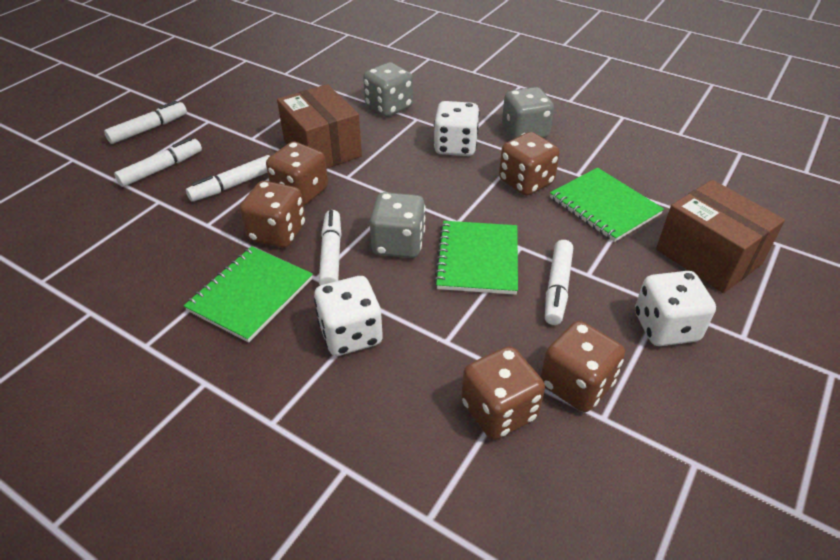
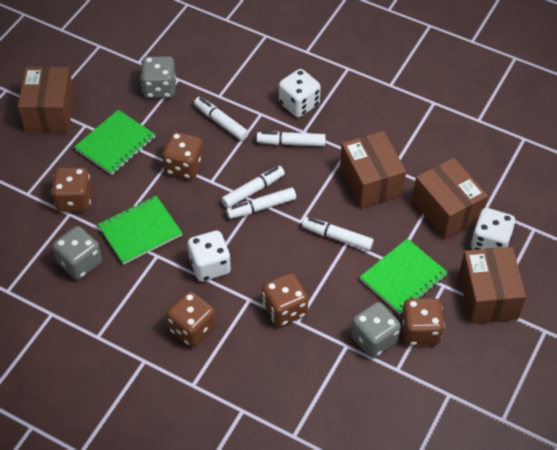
brown box: [277,84,362,169] [656,180,785,293] = 2 -> [18,66,74,132] [340,131,406,209] [412,158,488,239] [459,247,526,324] = 4

